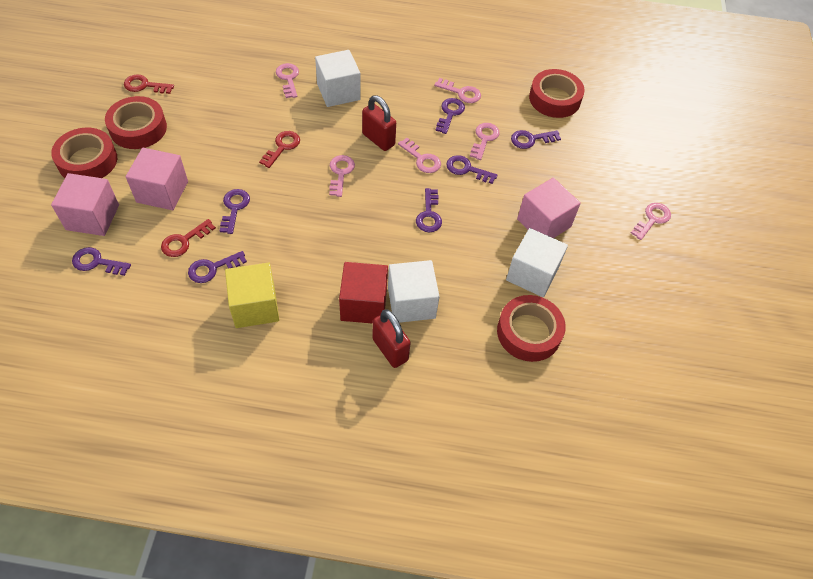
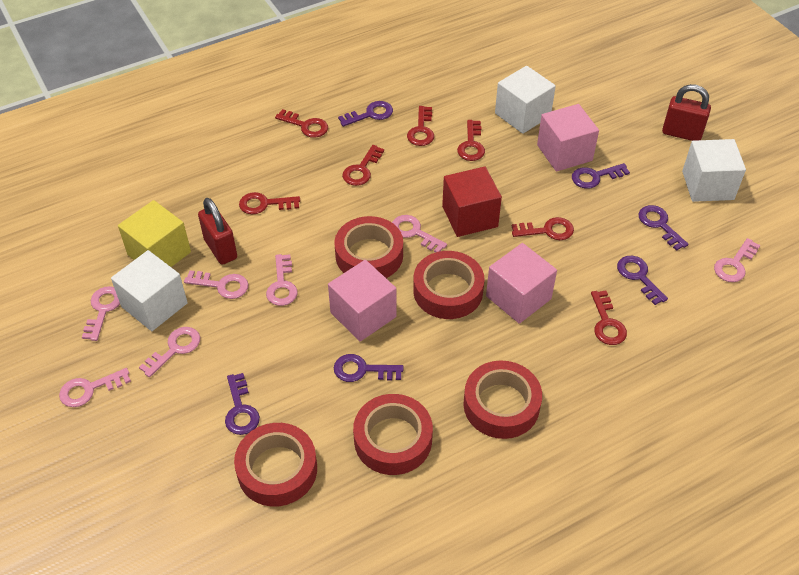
pink key: [276,63,299,98] [329,155,355,197] [398,138,441,173] [434,78,481,103] [470,123,500,160] [631,203,671,240] = 6 -> [59,368,131,407] [82,286,120,341] [139,327,200,377] [184,270,248,299] [266,254,298,306] [392,215,447,253] [714,238,760,282] = 7
purple key: [72,247,131,276] [188,251,247,283] [220,189,250,234] [416,188,442,232] [435,98,465,134] [446,155,498,184] [511,130,561,149] = 7 -> [225,373,260,435] [334,354,403,382] [338,101,393,127] [572,163,630,189] [617,256,668,305] [639,205,689,251] = 6
red key: [124,74,174,94] [161,219,216,257] [259,131,300,168] = 3 -> [239,192,300,214] [275,109,328,138] [342,145,384,186] [407,106,434,146] [457,120,485,161] [512,217,574,240] [591,291,627,345] = 7
red tape: [51,128,117,178] [105,96,167,149] [497,295,566,362] [529,69,585,118] = 4 -> [234,423,317,507] [334,216,403,278] [353,394,433,475] [413,251,485,319] [463,360,542,439] = 5

